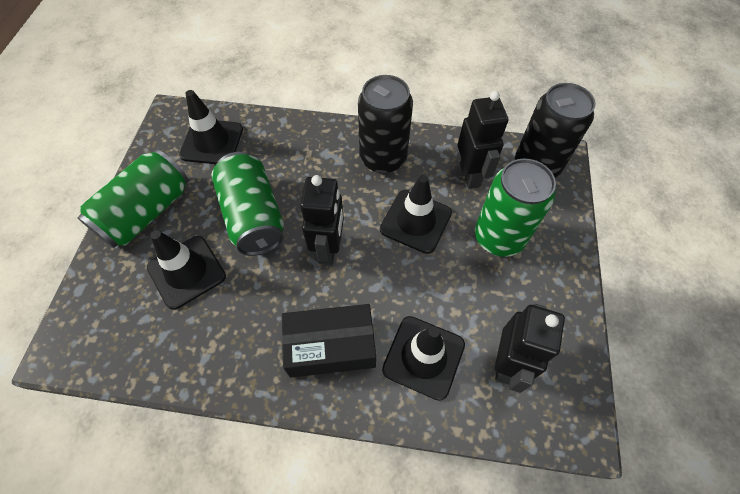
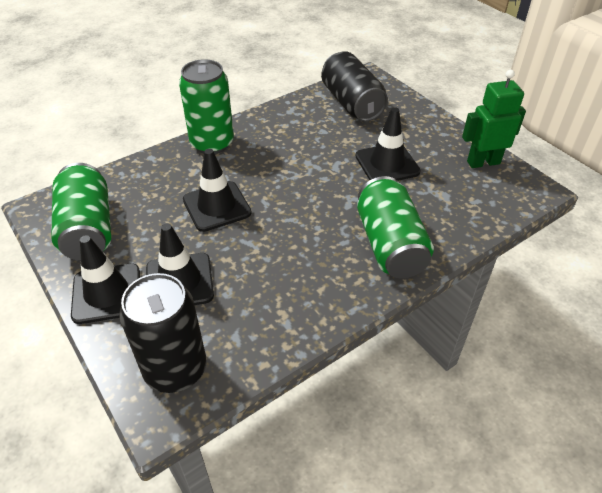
black box: [282,304,376,378] = 1 -> none = 0
black robot: [300,175,344,265] [457,91,508,189] [495,304,565,393] = 3 -> none = 0
green robot: none = 0 -> [462,70,526,168] = 1

